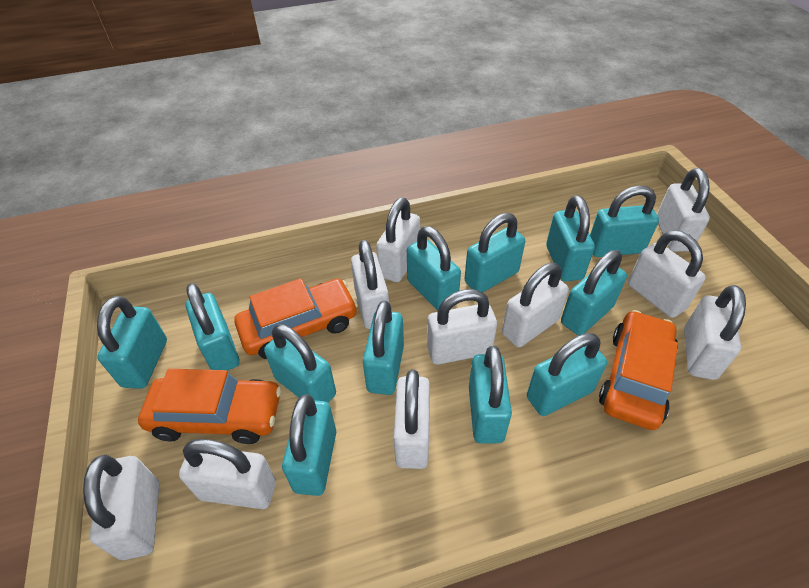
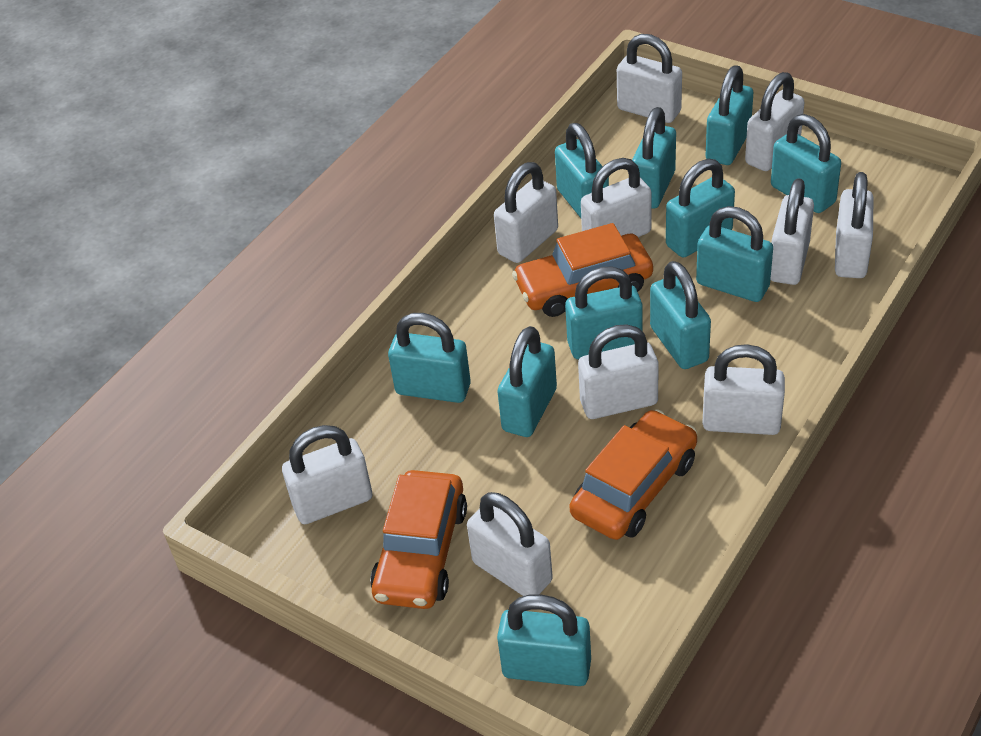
turquoise padlock: [97,296,167,389] [185,283,240,371] [264,324,336,403] [282,394,336,496] [363,301,404,395] [407,226,461,310] [464,213,525,292] [469,346,512,444] [527,333,607,416] [546,195,595,281] [561,250,627,335] [590,186,659,257] = 12 -> [388,313,471,403] [497,326,557,437] [497,594,591,686] [555,123,609,218] [565,266,643,359] [632,107,676,209] [650,261,711,369] [666,159,735,258] [696,206,773,302] [706,65,753,165] [771,114,841,213] = 11

